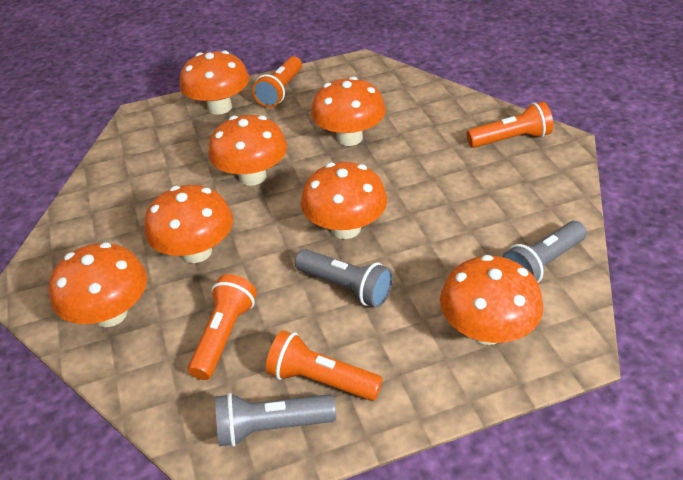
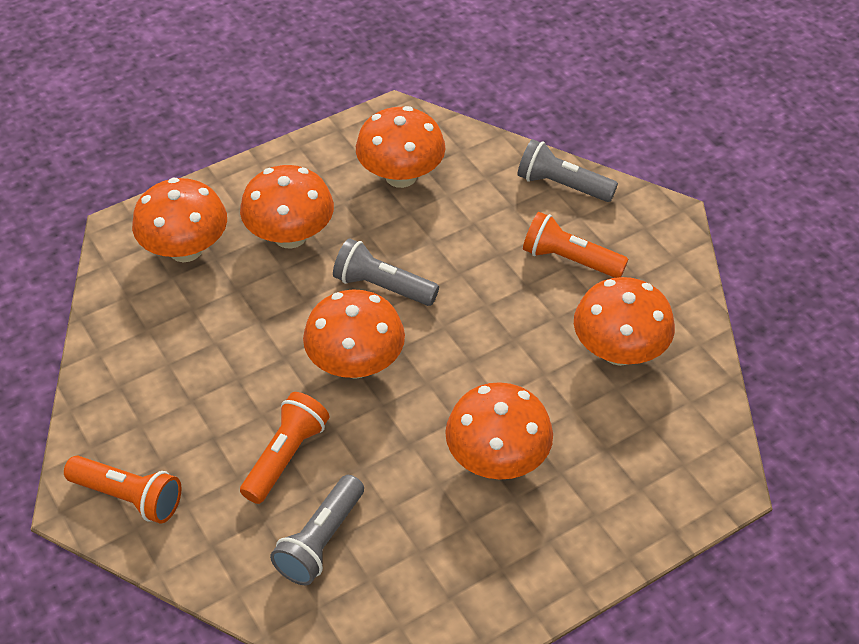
orange flashlight: [188,274,257,380] [252,56,302,108] [266,330,383,401] [467,102,553,148] = 4 -> [64,456,182,523] [240,392,329,504] [523,212,628,278] = 3
orange mushroom: [49,242,147,327] [144,185,233,263] [180,50,249,115] [209,115,287,186] [301,162,387,239] [311,77,386,146] [440,255,543,345] = 7 -> [132,178,227,262] [240,165,334,249] [303,289,405,379] [356,106,445,188] [445,382,553,480] [574,277,675,366] = 6

